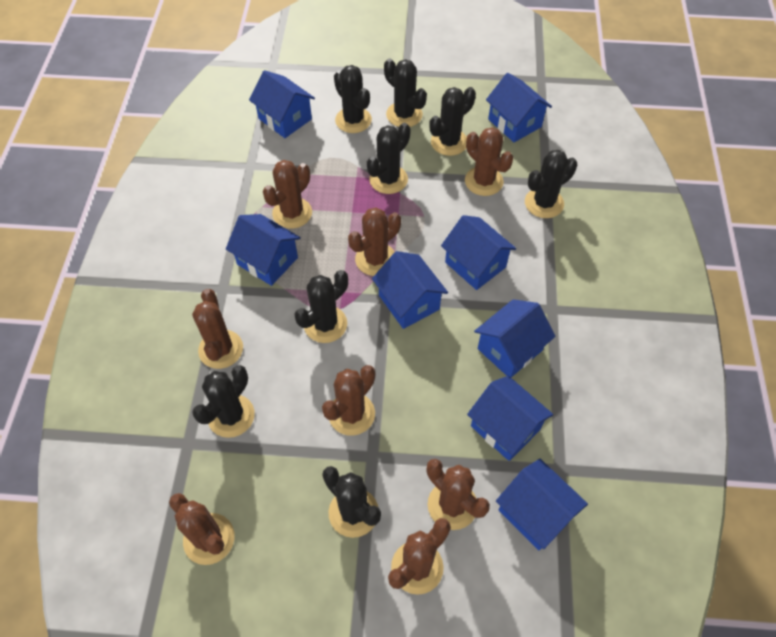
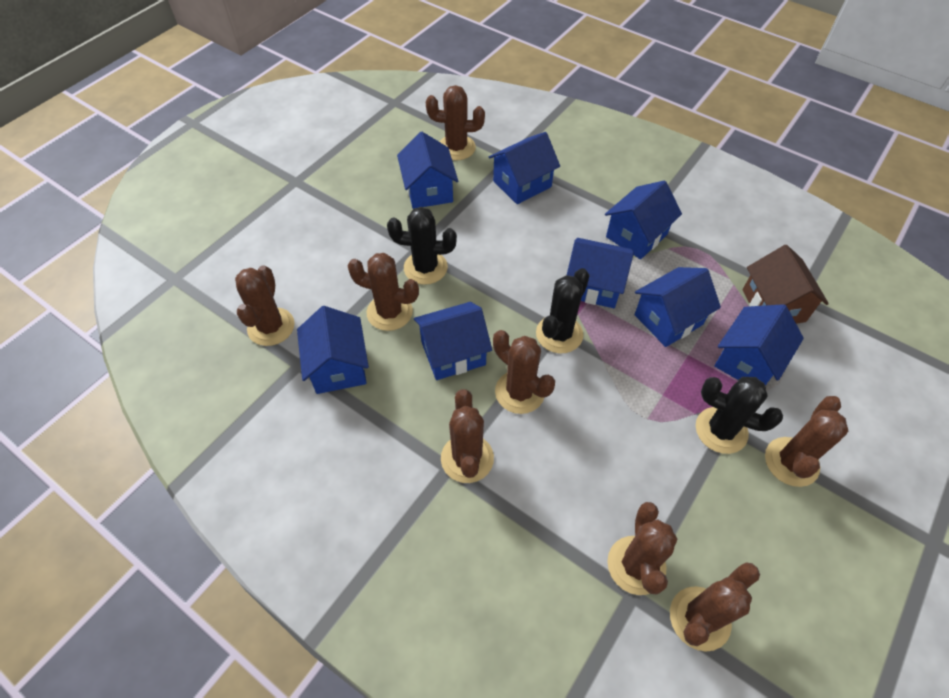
black cactus: [192,365,255,438] [294,270,348,343] [322,466,381,538] [334,65,372,133] [367,123,411,194] [384,59,427,127] [429,87,476,156] [525,150,577,218] = 8 -> [387,207,457,285] [536,268,590,354] [696,377,783,454] = 3
brown house: none = 0 -> [742,245,829,324] = 1

